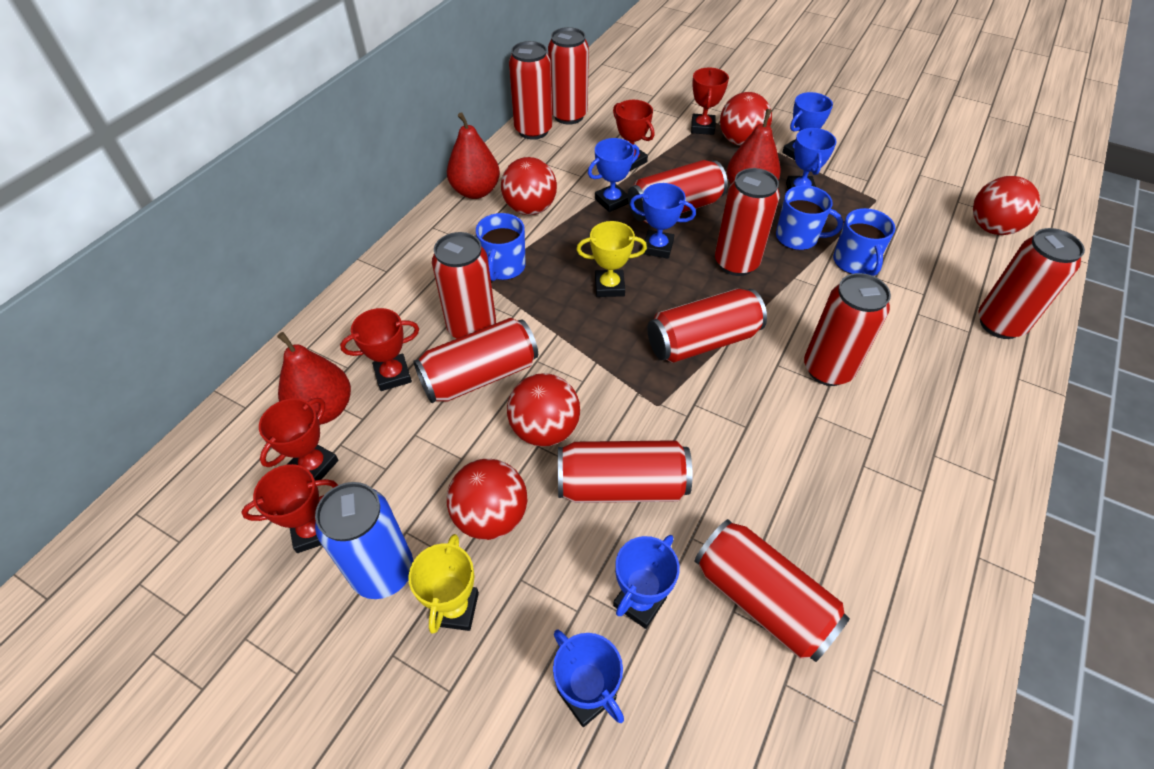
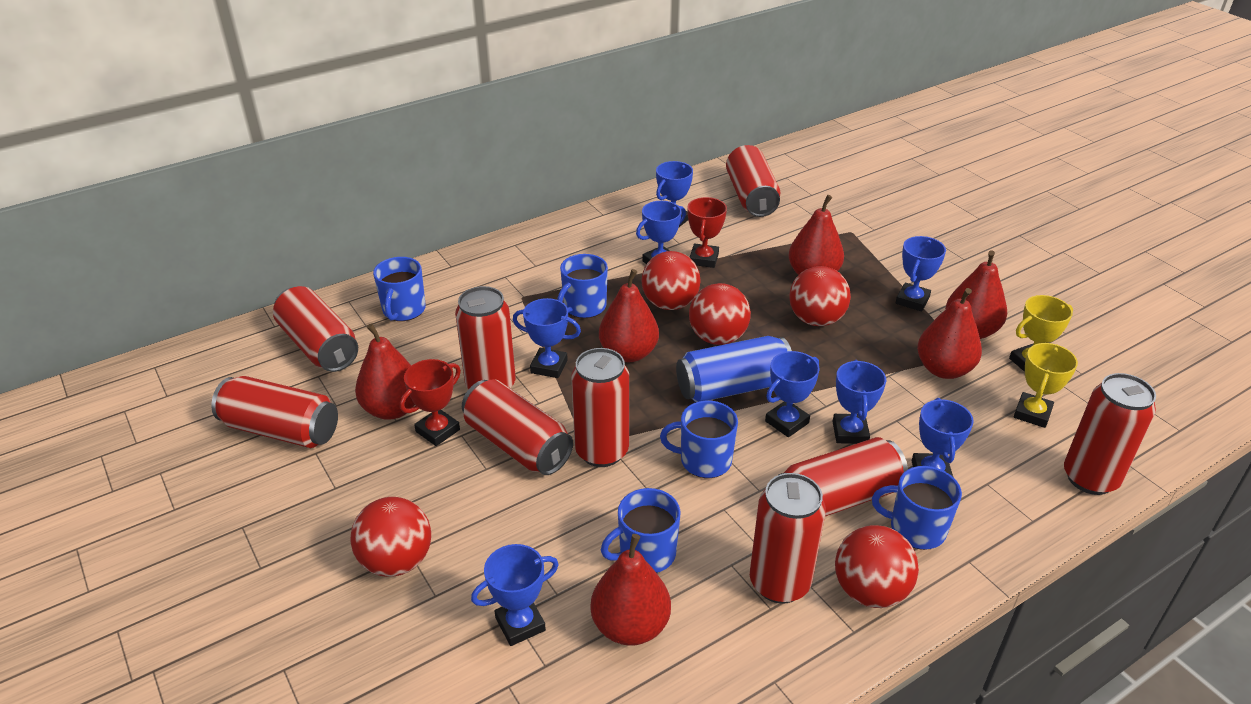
blue mug: [476,213,526,281] [776,185,843,250] [833,208,896,276] = 3 -> [373,257,426,321] [557,254,608,318] [601,488,681,573] [660,401,738,478] [872,466,962,550] = 5
blue trophy: [553,630,624,727] [588,138,639,212] [613,535,680,629] [630,183,696,259] [782,92,833,160] [786,128,837,190] = 6 -> [471,544,559,646] [513,298,581,378] [636,201,686,264] [656,161,693,227] [765,351,820,437] [832,360,886,444] [896,236,946,311] [912,398,974,477] = 8
red can: [413,318,538,403] [432,232,496,339] [509,41,553,140] [548,27,589,125] [558,440,692,503] [628,160,728,224] [647,289,767,363] [695,519,850,662] [715,168,780,276] [804,273,891,386] [979,228,1085,339] = 11 -> [211,376,338,448] [273,286,358,372] [455,286,516,389] [462,379,573,475] [572,348,629,467] [726,145,780,217] [750,473,826,604] [778,437,908,516] [1064,373,1156,495] = 9
red pear: [277,332,351,425] [447,112,500,199] [727,109,781,184] = 3 -> [355,323,415,420] [591,534,671,646] [599,269,659,362] [789,195,844,275] [917,288,982,379] [945,250,1007,339] = 6
red trophy: [241,464,338,553] [259,398,338,480] [340,308,419,391] [613,100,654,171] [691,67,729,135] = 5 -> [400,359,461,446] [687,197,727,268] = 2

